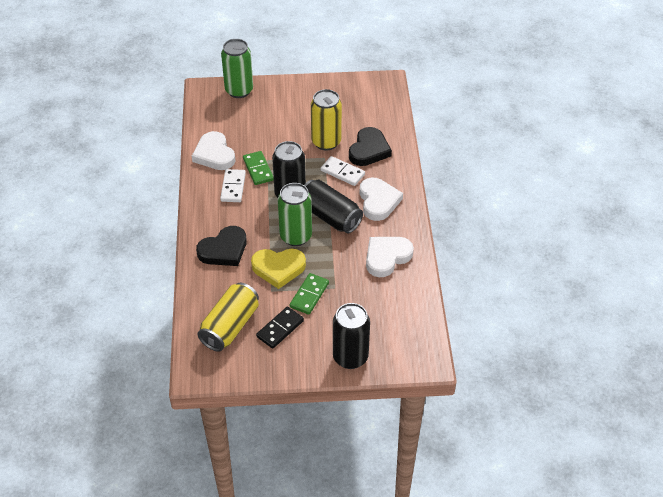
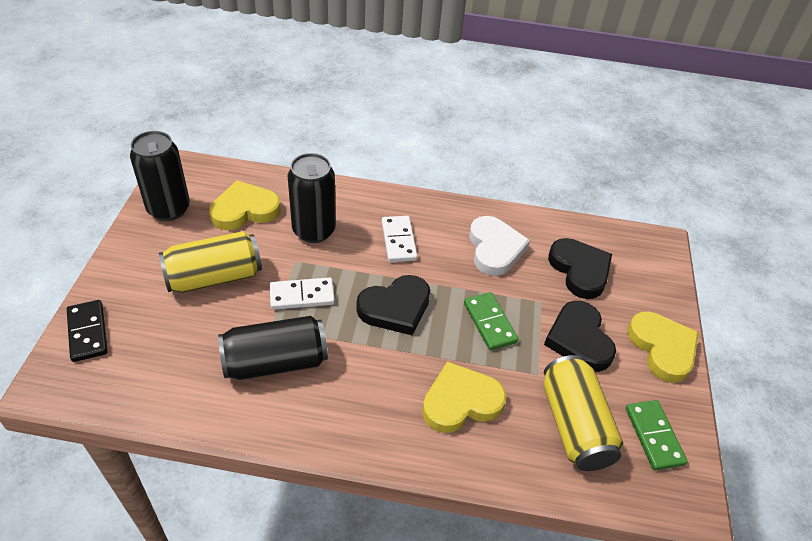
black heart: [196,226,247,266] [349,127,392,166] = 2 -> [356,275,430,335] [544,301,616,372] [548,238,612,299] = 3
green can: [221,39,253,98] [278,183,312,246] = 2 -> none = 0
white heart: [192,131,235,170] [360,178,403,221] [366,237,414,277] = 3 -> [469,216,530,276] = 1
yellow heart: [251,249,306,289] = 1 -> [209,180,281,230] [422,361,507,433] [627,311,699,383] = 3

